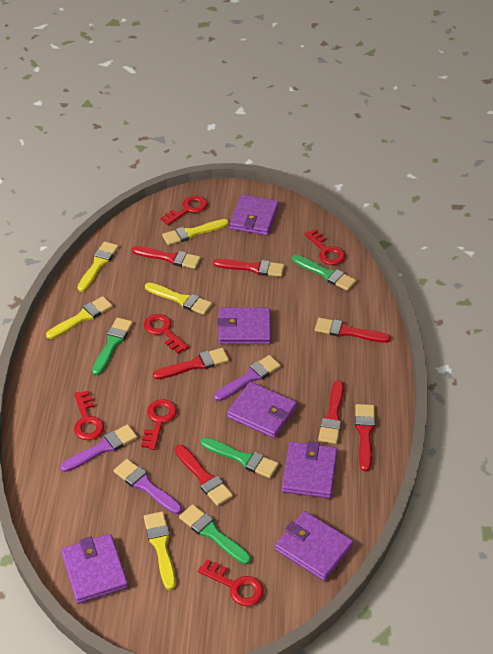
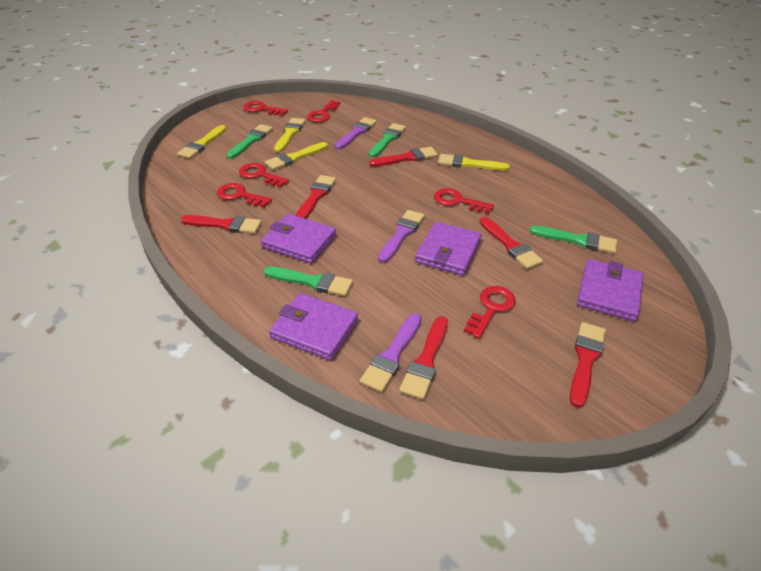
purple wallet: [61,534,128,604] [217,307,271,344] [227,382,297,438] [229,195,279,236] [275,511,353,581] [282,441,338,498] = 6 -> [261,214,336,263] [269,293,358,360] [415,222,482,276] [577,259,643,321] = 4
red brush: [132,246,201,269] [153,348,229,379] [175,445,233,506] [213,259,284,277] [315,318,390,343] [318,380,344,444] [355,404,375,471] = 7 -> [181,215,262,234] [296,175,336,219] [369,147,438,167] [399,316,448,400] [479,217,543,269] [570,322,606,408] = 6
yellow brush: [46,296,113,339] [78,241,119,292] [144,512,176,590] [145,283,212,315] [162,219,229,245] = 5 -> [177,125,226,159] [265,142,328,170] [274,118,306,152] [438,154,510,171] = 4

